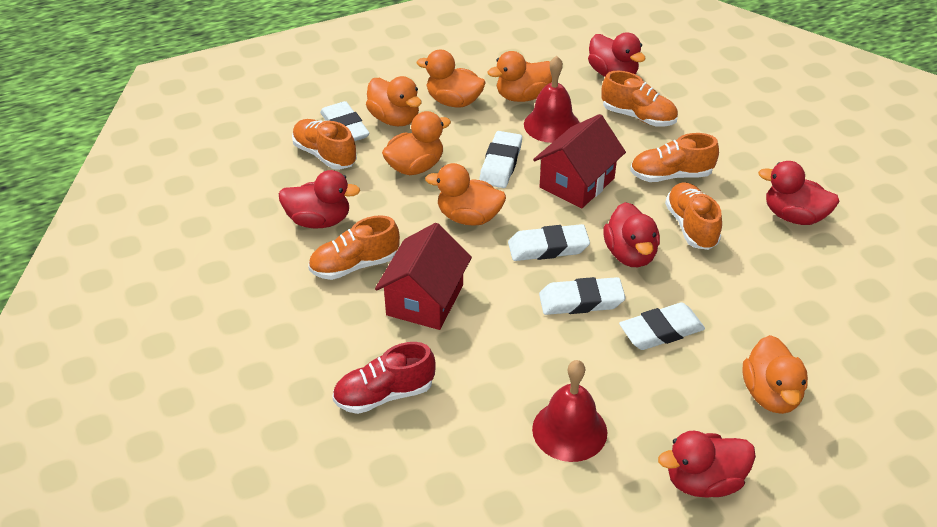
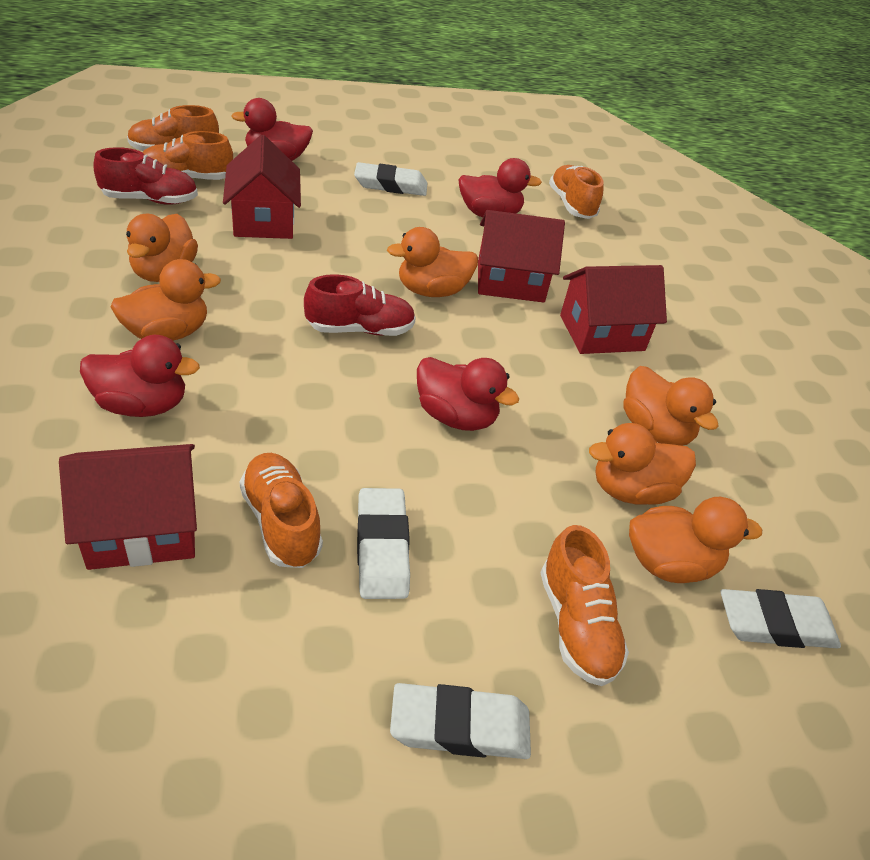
red bell: [524,56,580,143] [532,360,607,462] = 2 -> none = 0
red duck: [279,170,360,228] [588,32,646,77] [603,202,660,267] [658,431,756,498] [758,161,840,225] = 5 -> [80,335,200,417] [231,98,313,161] [417,357,519,431] [458,158,542,217] = 4
red house: [375,223,472,330] [533,114,626,208] = 2 -> [59,444,197,570] [223,135,301,239] [478,210,565,303] [560,265,667,354] = 4
red shoe: [332,342,436,414] = 1 -> [93,147,198,205] [304,274,416,336] = 2
white eraser: [320,101,370,141] [479,131,522,188] [508,224,590,261] [539,277,626,315] [619,303,705,350] = 5 -> [354,162,427,196] [357,488,410,599] [390,683,531,759] [721,589,841,648] = 4

